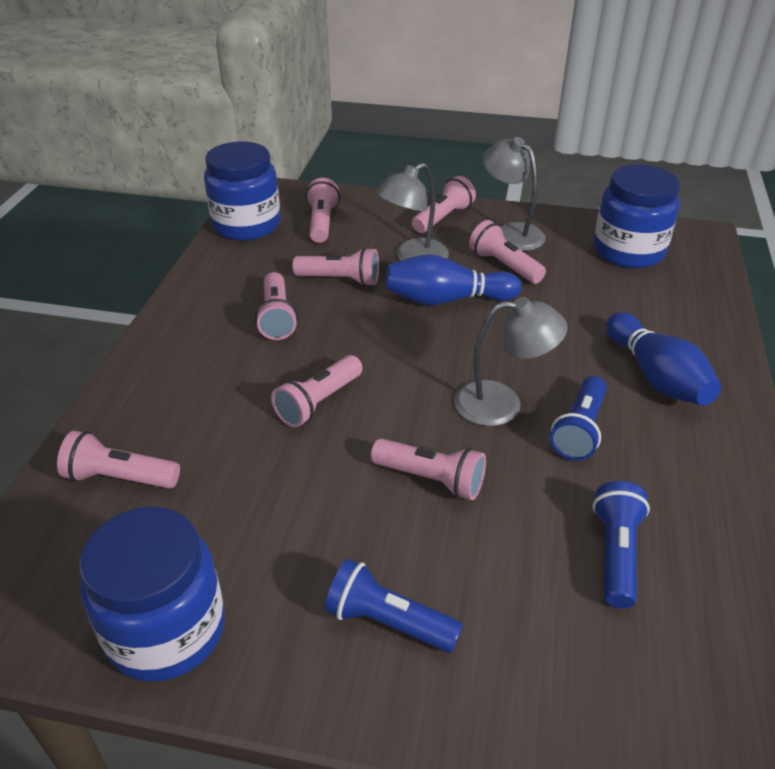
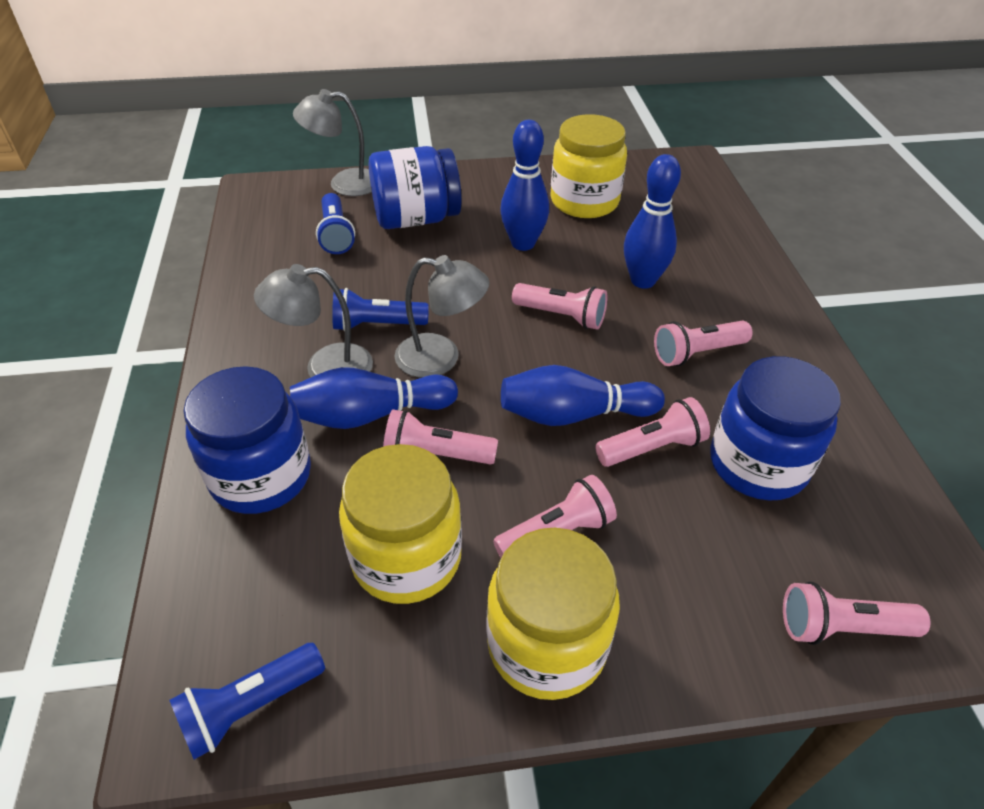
blue bowling pin: [386,254,521,305] [606,312,721,406] = 2 -> [290,367,458,429] [500,120,549,251] [501,365,665,426] [624,154,681,289] = 4
pink flashlight: [57,431,180,489] [255,272,298,340] [271,355,363,427] [292,247,379,286] [306,178,340,243] [371,439,486,500] [412,176,476,233] [469,220,546,284] = 8 -> [383,409,498,465] [493,475,617,558] [512,283,607,330] [595,397,710,467] [654,321,753,366] [783,581,931,645] = 6
yellow jar: none = 0 -> [339,444,462,604] [486,528,620,700] [550,114,627,218] = 3

